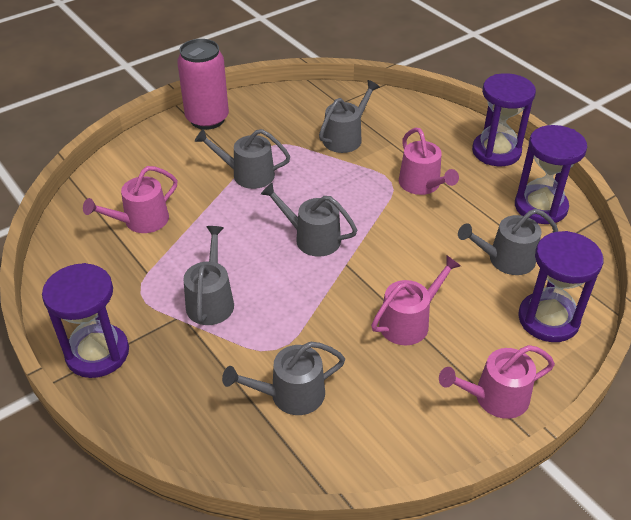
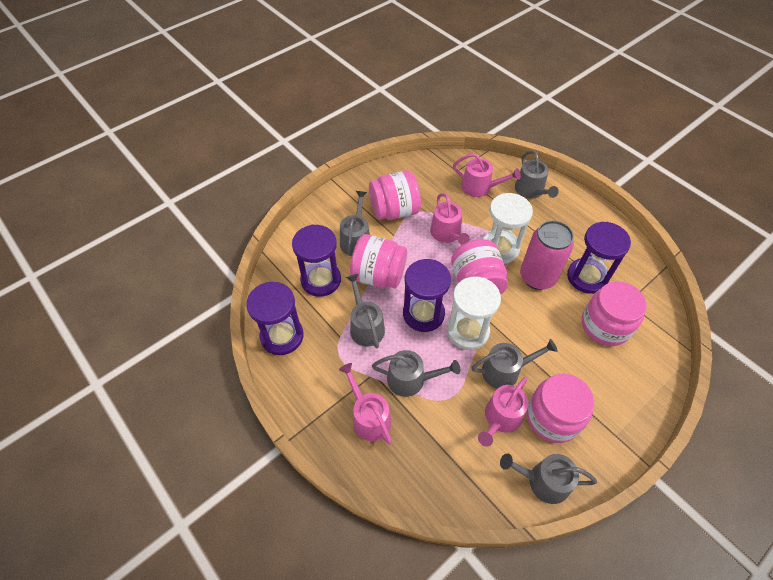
pink jar: none = 0 -> [350,234,407,288] [369,170,421,220] [451,239,508,294] [527,374,594,443] [582,281,647,346] = 5
white hourglass: none = 0 -> [447,276,501,350] [483,193,533,264] = 2

